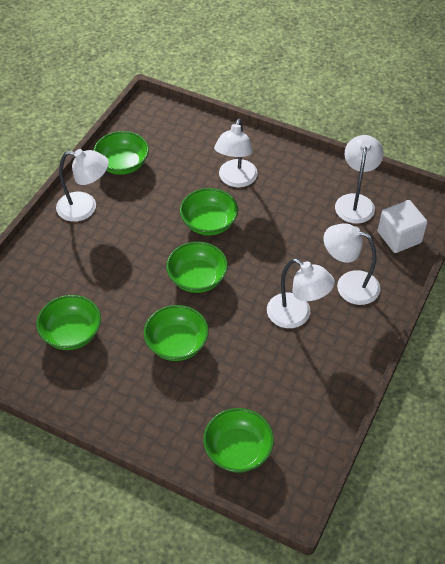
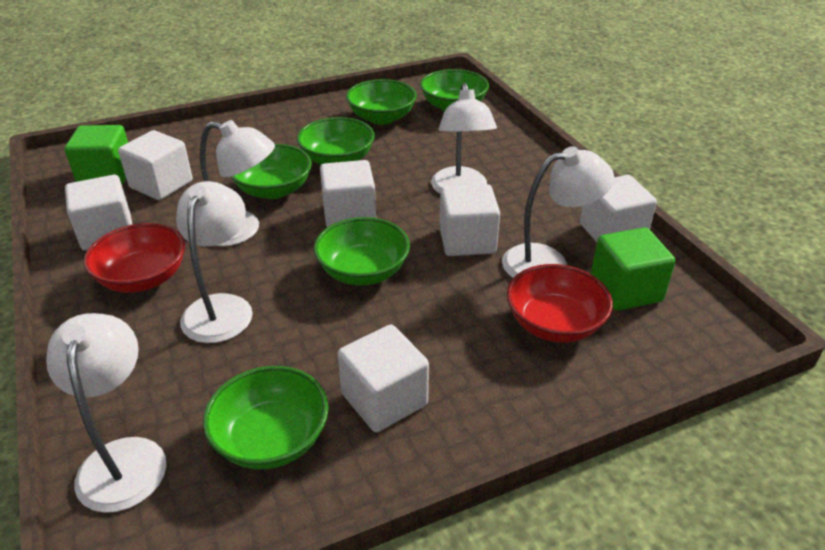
green cube: none = 0 -> [64,125,128,185] [591,227,676,311] = 2
red bowl: none = 0 -> [84,223,185,293] [507,264,613,343] = 2
white cube: [378,200,428,253] = 1 -> [65,175,132,251] [118,130,193,200] [320,160,376,227] [338,325,429,432] [439,184,500,256] [580,175,657,242] = 6

